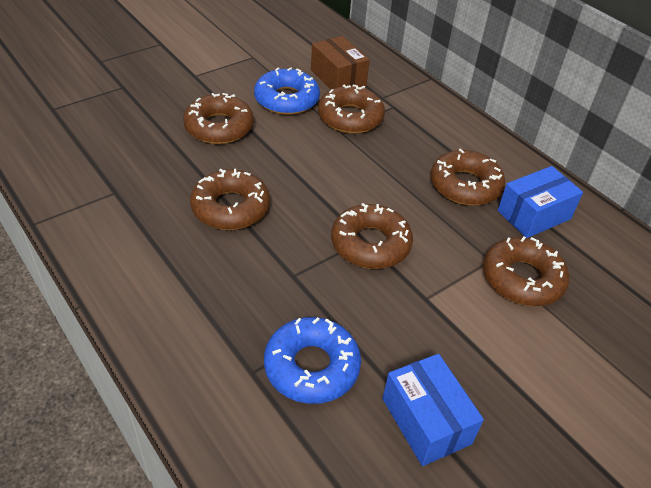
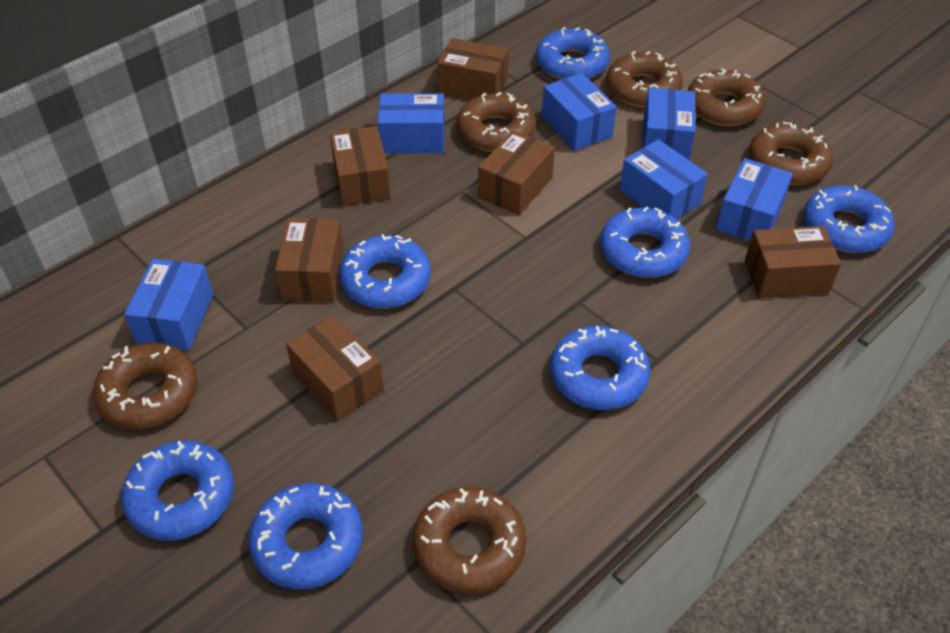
blue box: [382,354,484,466] [498,166,583,238] = 2 -> [124,259,213,351] [377,93,445,153] [542,73,617,151] [620,139,708,219] [642,88,696,160] [716,158,793,241] = 6
blue donut: [254,67,320,115] [264,317,361,404] = 2 -> [121,441,234,541] [248,483,363,589] [339,234,431,308] [536,27,610,80] [550,326,650,410] [600,207,690,278] [803,185,895,253] = 7
brown box: [311,36,370,89] = 1 -> [275,218,344,302] [286,315,384,421] [330,126,391,206] [437,38,509,100] [478,130,555,215] [745,226,841,299] = 6

